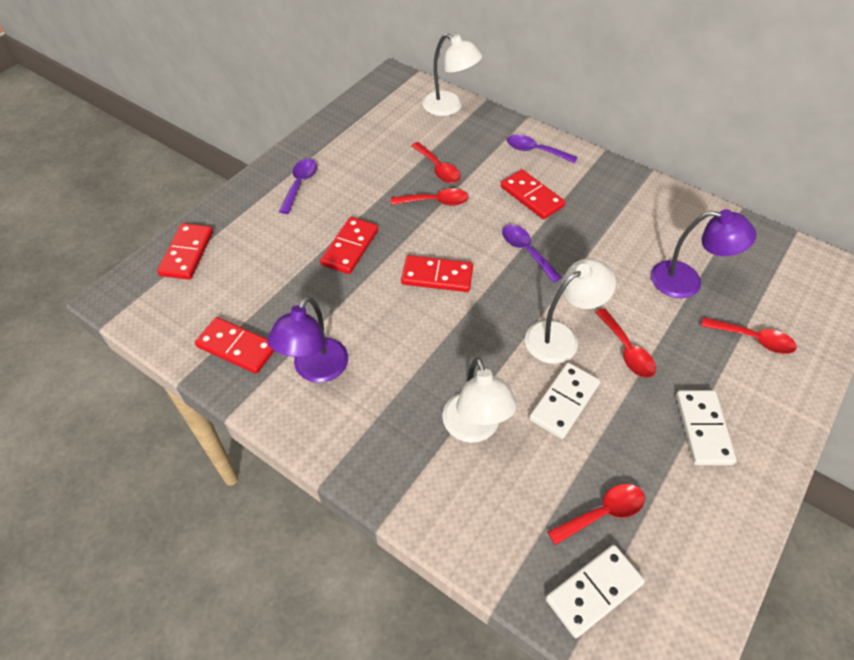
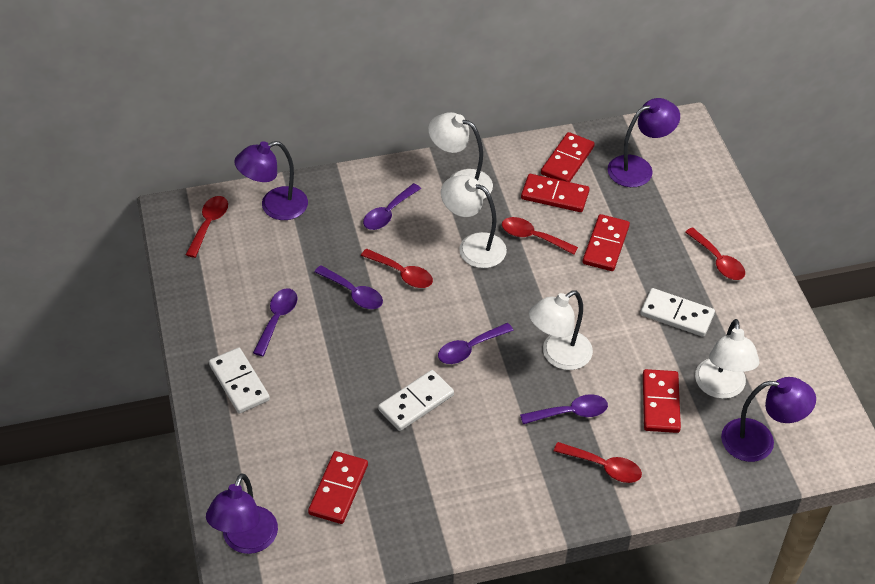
purple lamp: [267,296,348,383] [651,209,756,298] = 2 -> [206,473,278,554] [234,141,308,220] [607,98,680,187] [721,377,816,462] = 4
purple spoon: [279,159,317,214] [502,225,562,283] [507,135,578,163] = 3 -> [253,288,297,356] [314,265,383,309] [363,183,421,230] [438,323,514,364] [520,394,608,424] = 5
white lamp: [422,33,483,116] [442,357,517,443] [525,259,616,364] = 3 -> [428,112,493,199] [441,175,507,268] [529,290,593,370] [695,319,760,399] = 4

